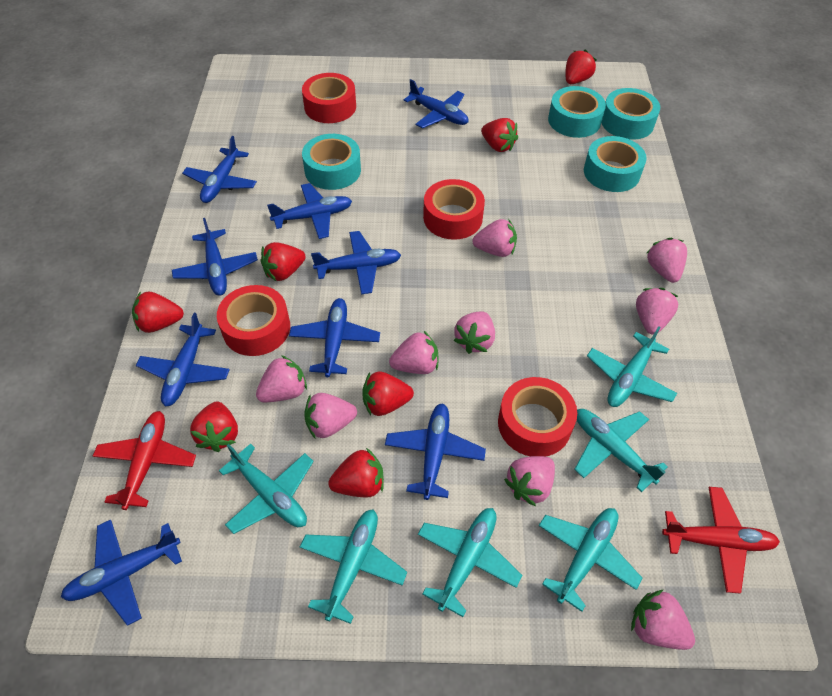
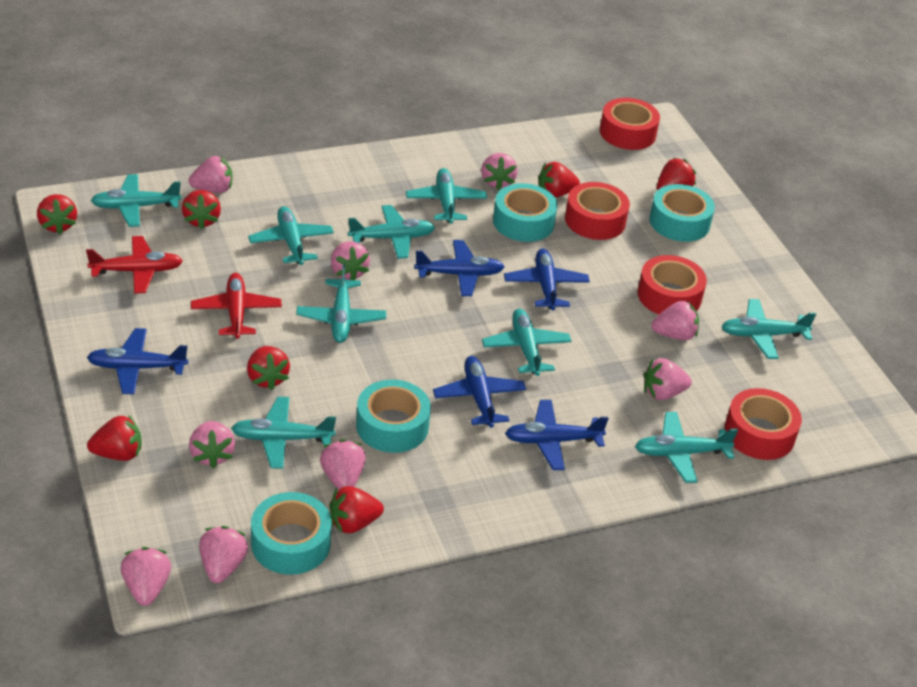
blue plane: [61,520,182,626] [136,313,230,407] [172,218,258,296] [182,136,257,203] [267,183,352,239] [289,298,380,377] [311,231,401,294] [385,403,486,500] [404,79,468,128] = 9 -> [87,328,188,394] [414,240,505,296] [433,356,526,428] [504,249,590,310] [505,400,609,470] = 5
turquoise plane: [219,444,314,534] [300,509,407,624] [418,508,522,617] [538,508,643,612] [574,409,668,492] [587,326,677,407] = 6 -> [91,174,181,227] [231,397,336,469] [248,206,334,265] [296,264,386,343] [348,205,435,259] [406,168,487,224] [482,309,572,376] [635,412,738,483] [721,299,816,359] = 9

